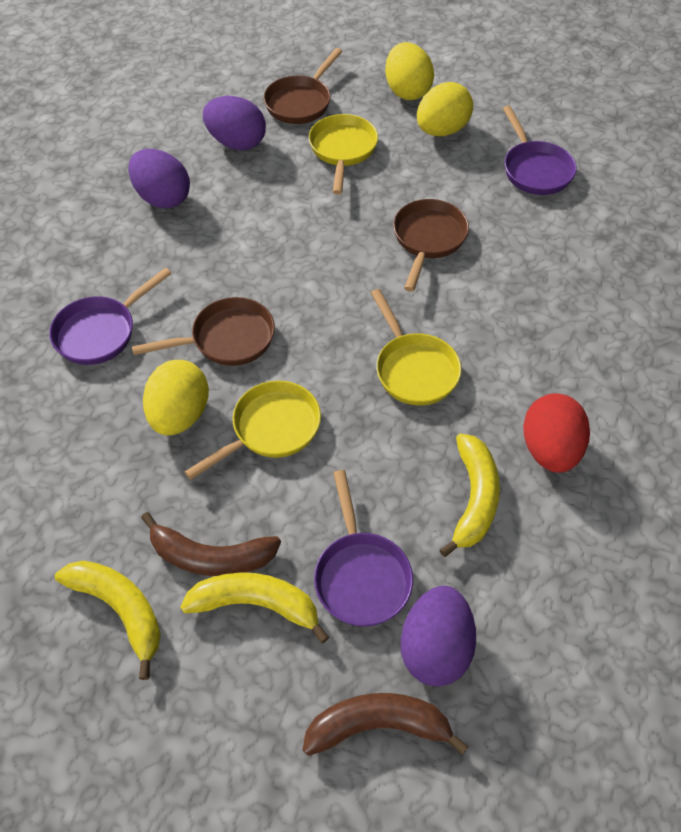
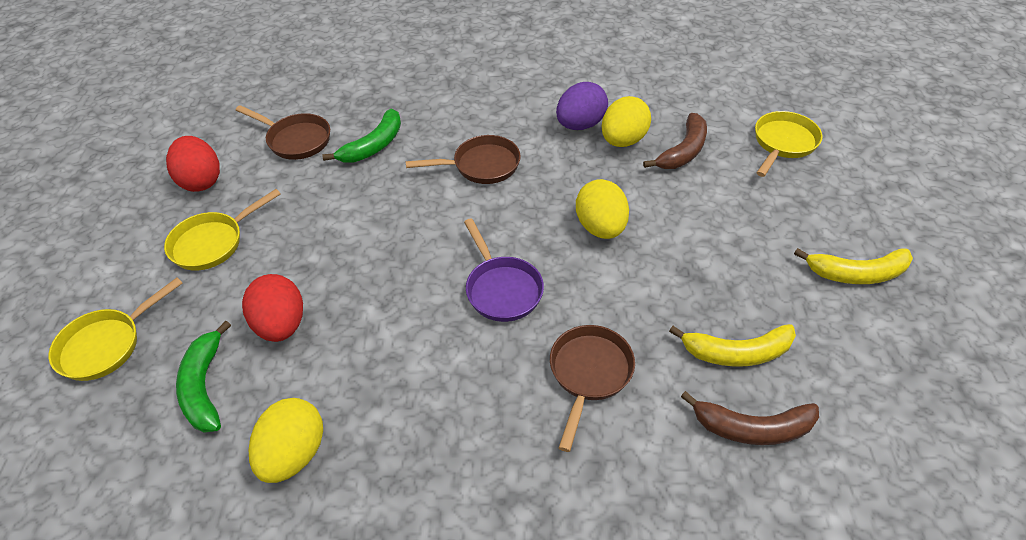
green banana: none = 0 -> [176,321,231,433] [322,108,401,163] = 2
purple egg: [128,149,190,209] [203,96,266,151] [400,586,476,687] = 3 -> [556,82,608,130] = 1
purple pan: [49,267,172,365] [314,470,413,627] [503,105,577,195] = 3 -> [464,218,544,322] = 1
red egg: [523,393,590,473] = 1 -> [166,136,220,192] [242,274,303,342] = 2
yellow banana: [55,561,161,680] [180,572,329,643] [440,434,500,557] = 3 -> [669,324,796,367] [794,248,913,284] = 2

